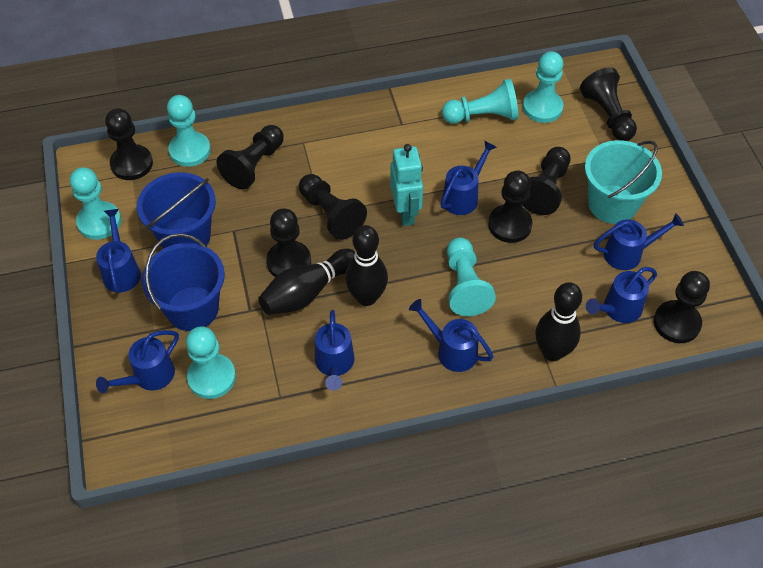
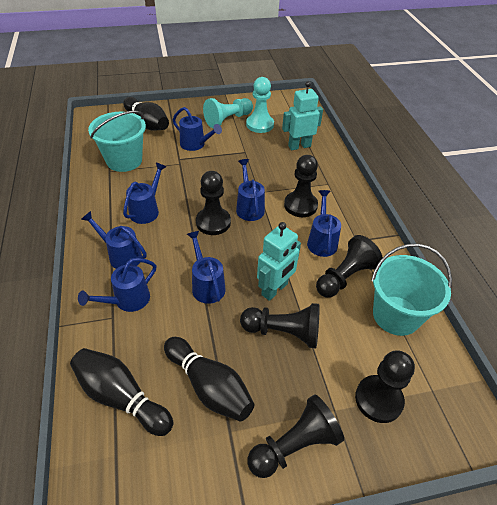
black pawn: [105,108,153,180] [217,125,284,189] [266,208,311,277] [299,174,367,240] [488,171,533,243] [522,147,570,215] [580,67,637,141] [654,271,710,343] = 8 -> [196,171,231,235] [240,303,320,348] [247,394,344,478] [284,155,318,217] [316,235,383,298] [355,350,415,423] = 6
blue bucket: [137,172,216,249] [142,233,225,331] = 2 -> none = 0
turquoise bucket: [585,140,662,224] = 1 -> [88,111,146,172] [371,244,452,336] = 2
turquoise pawn: [70,167,121,240] [167,95,211,167] [186,326,236,399] [442,79,518,124] [447,237,496,316] [523,51,563,123] = 6 -> [203,98,253,128] [246,77,274,133] = 2
turquoise robot: [390,144,423,226] = 1 -> [257,222,301,301] [282,81,323,150] = 2

